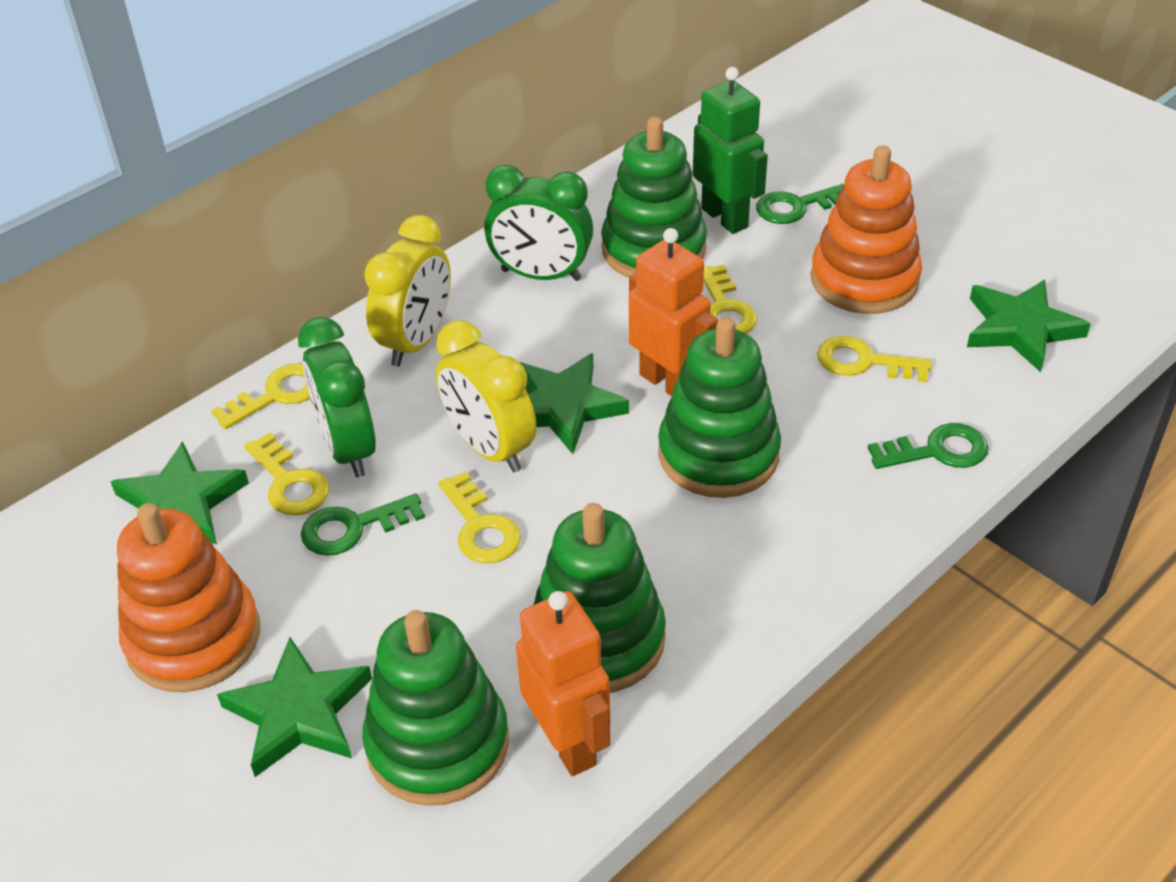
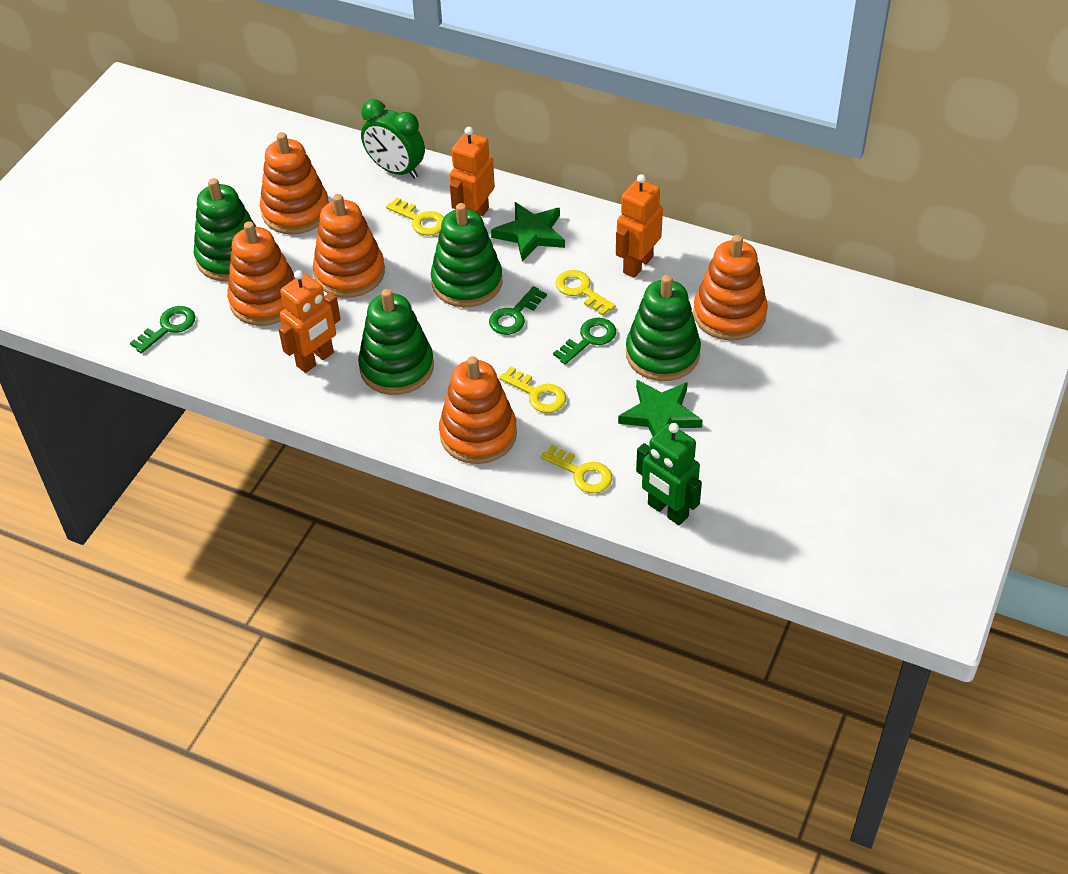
green clock: [298,317,376,477] [484,165,593,281] = 2 -> [361,100,425,179] = 1
green star: [110,441,249,545] [217,637,372,777] [520,353,629,454] [967,280,1091,372] = 4 -> [491,202,565,261] [618,380,703,436] = 2
orange robot: [516,591,611,776] [629,228,718,396] = 2 -> [278,270,341,373] [450,127,495,216] [616,174,663,278] = 3
orange stacking toy: [117,503,260,692] [811,145,922,314] = 2 -> [227,221,296,326] [260,132,329,235] [313,194,385,298] [439,356,517,464] [693,235,768,341] = 5
yellow clock: [364,215,451,366] [436,320,537,472] = 2 -> none = 0
yellow key: [211,363,310,429] [244,433,329,515] [438,471,521,563] [704,265,757,334] [817,336,932,382] = 5 -> [386,197,444,236] [499,367,566,413] [541,445,612,494] [555,270,616,316] = 4

